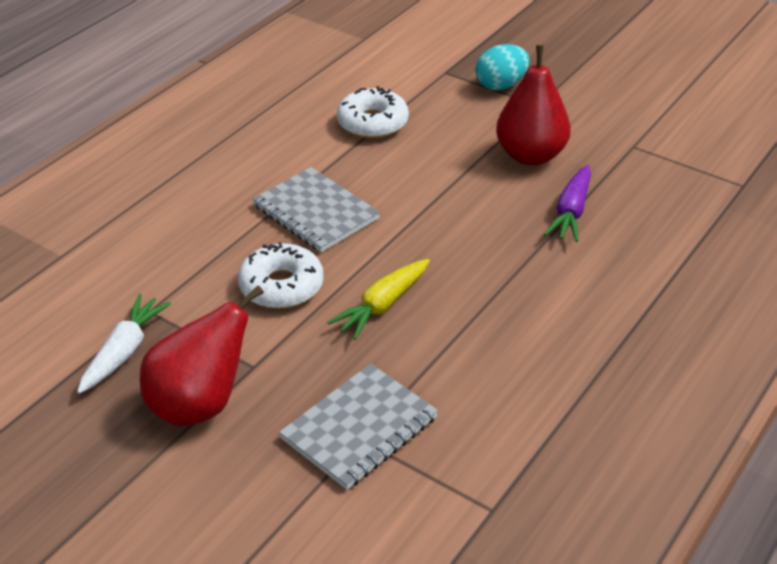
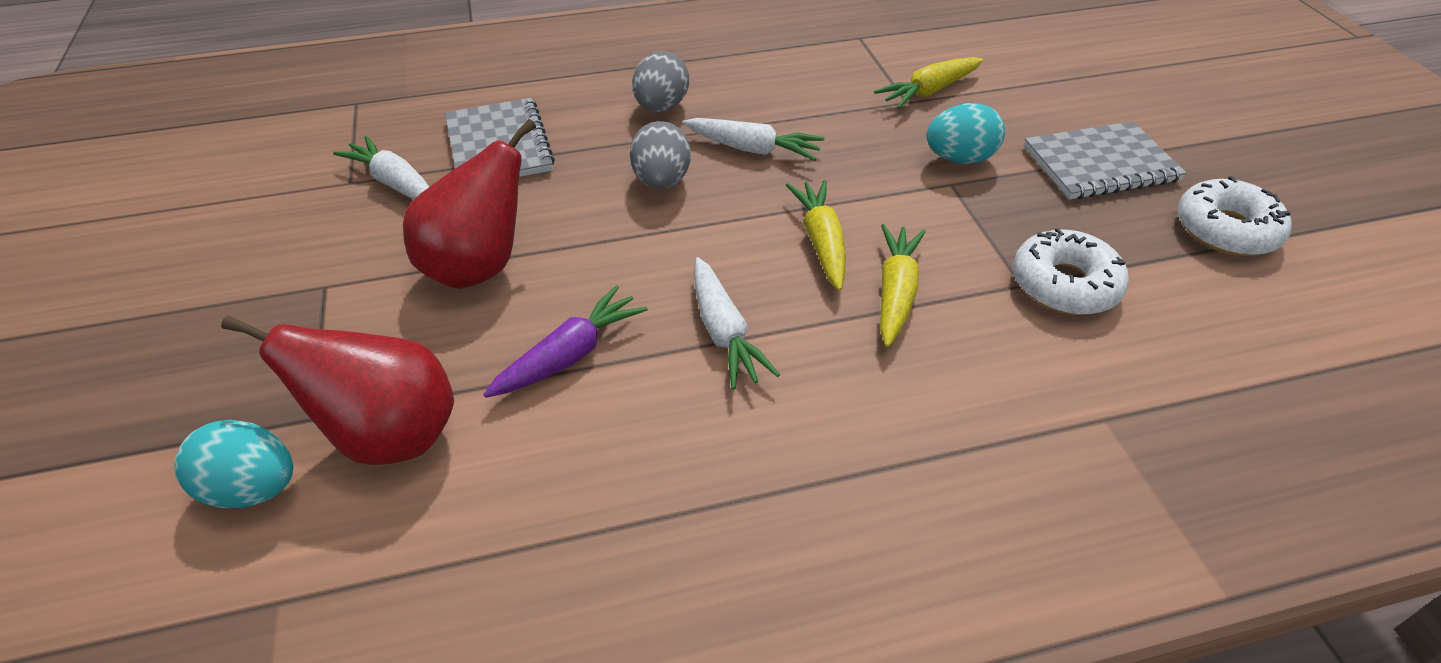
grey egg: none = 0 -> [630,121,691,189] [632,51,689,112] = 2
turquoise egg: [475,44,529,91] = 1 -> [174,420,293,508] [927,103,1005,164] = 2
white carrot: [77,294,171,394] = 1 -> [333,135,429,200] [682,118,824,161] [694,257,780,390] = 3
yellow carrot: [327,259,430,340] = 1 -> [786,180,846,291] [874,57,983,109] [880,224,926,347] = 3

